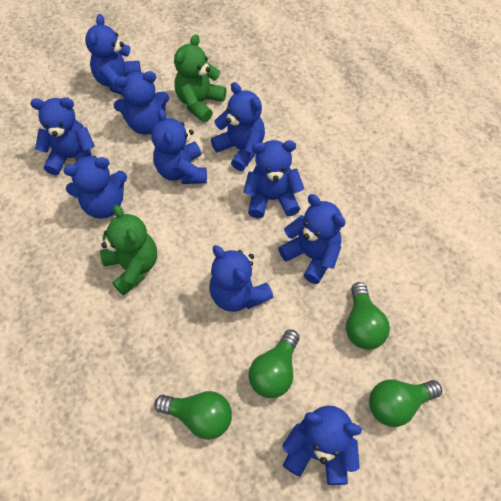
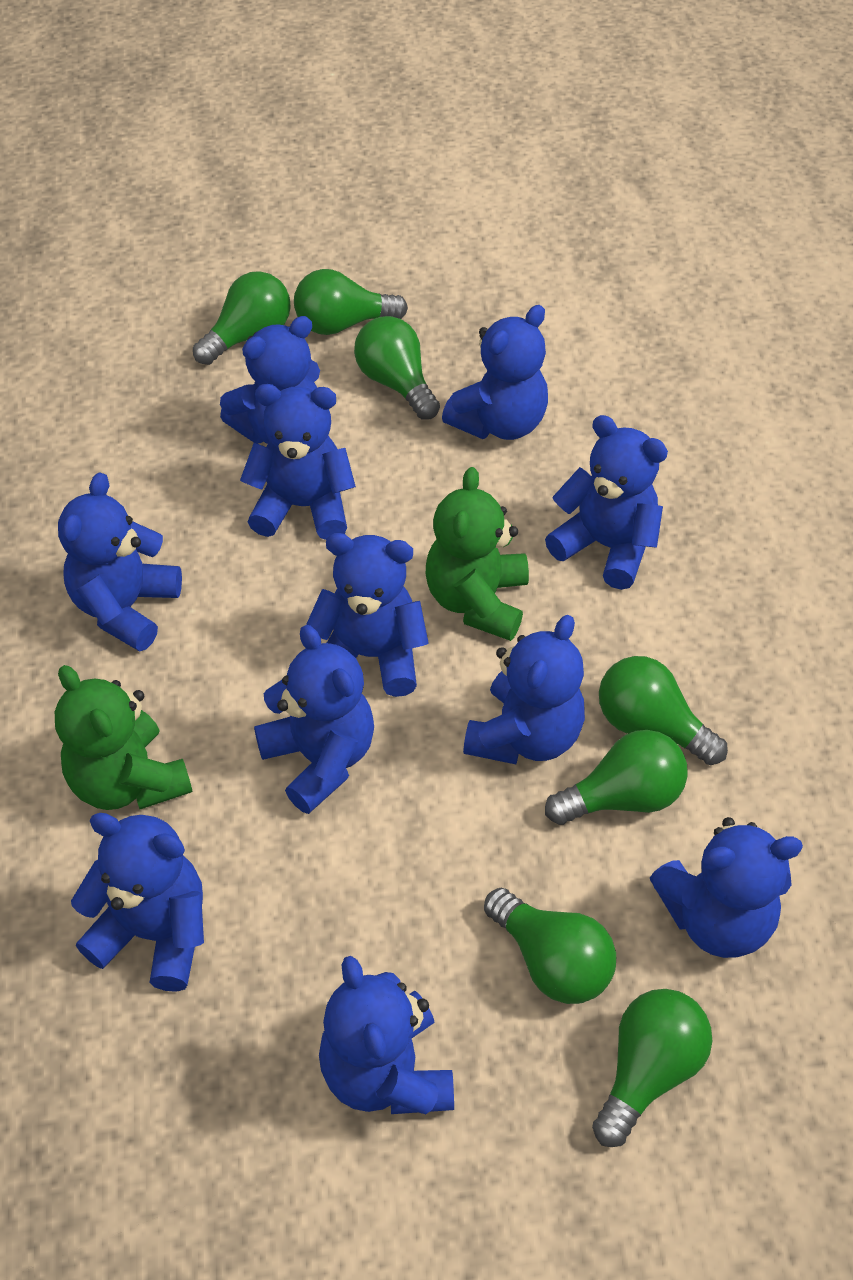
blue teddy bear: [30,97,95,175] [63,155,127,219] [85,14,141,95] [114,71,169,135] [151,108,207,184] [209,245,273,312] [211,82,265,171] [243,140,304,218] [279,194,346,284] [283,406,362,485] = 10 -> [58,472,182,652] [71,813,204,992] [220,316,320,444] [240,384,356,540] [254,625,374,814] [306,533,429,697] [319,956,454,1114] [442,305,548,440] [463,615,585,764] [545,415,668,590] [650,817,803,958] = 11
green light bulb: [154,391,232,440] [249,330,299,398] [346,282,390,350] [369,379,442,427] = 4 -> [193,271,291,365] [294,269,408,335] [354,316,440,420] [484,888,616,1004] [545,730,688,825] [592,989,712,1147] [599,656,728,765] = 7

